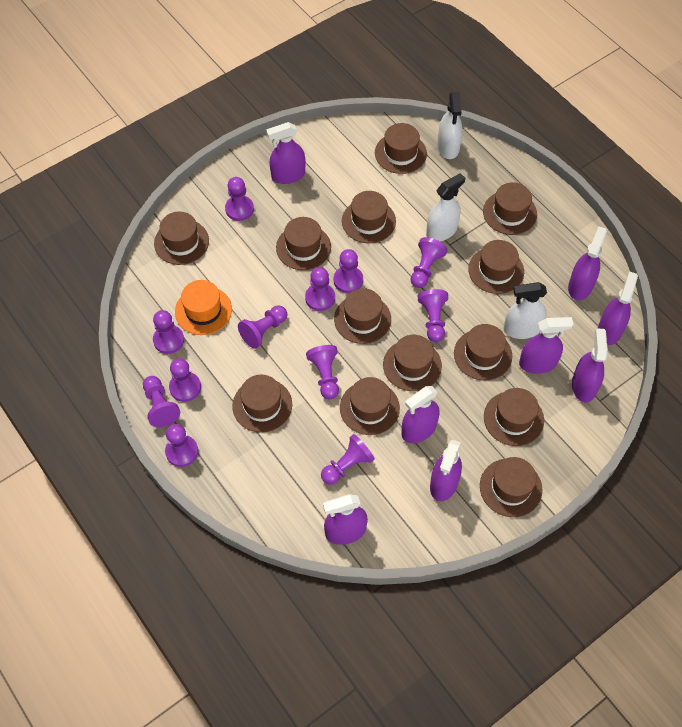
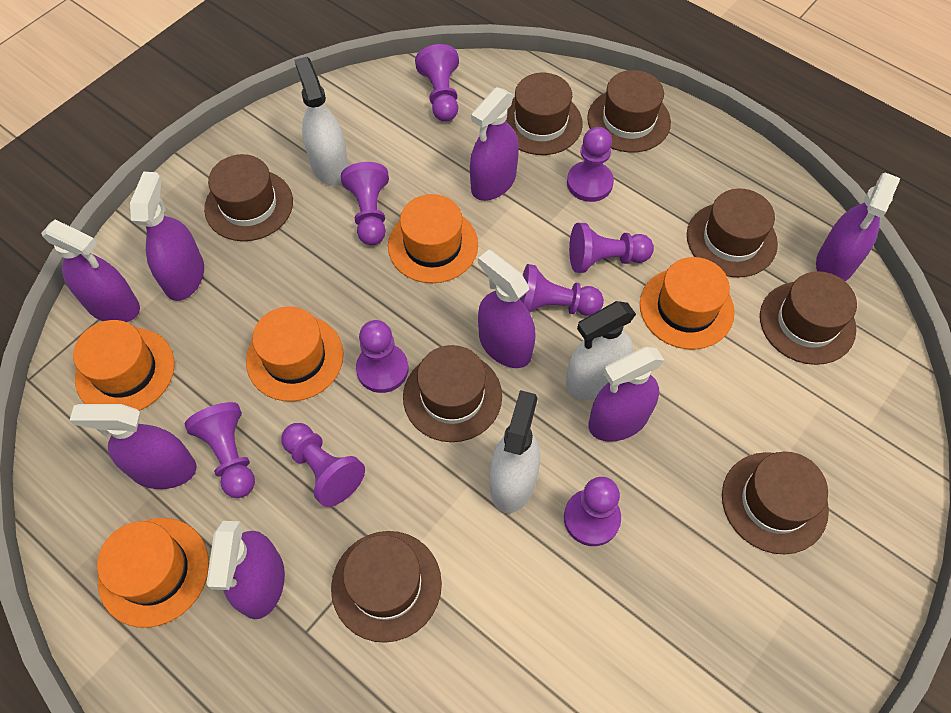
brown hat: [154,212,209,265] [232,374,292,433] [276,217,331,270] [334,288,391,344] [340,377,400,435] [342,191,396,244] [375,123,427,174] [383,335,442,391] [454,324,512,380] [468,240,524,294] [480,457,542,517] [483,182,537,235] [484,388,544,446] = 13 -> [204,154,293,241] [331,531,442,643] [403,345,502,442] [506,73,583,155] [587,70,671,153] [687,189,778,277] [722,452,829,554] [760,271,857,365] = 8
orange hat: [175,280,232,335] = 1 -> [73,320,175,411] [97,518,209,628] [246,306,344,401] [388,194,478,283] [640,257,735,350] = 5
purple pawn: [143,376,180,427] [153,310,184,354] [165,424,198,467] [169,358,201,402] [225,177,254,221] [238,305,288,349] [305,267,335,311] [306,345,339,399] [321,434,375,485] [334,249,363,293] [410,237,448,288] [418,289,448,342] = 12 -> [185,402,255,498] [281,423,365,507] [341,162,389,245] [356,320,409,393] [415,44,459,122] [520,264,604,316] [564,477,621,546] [567,127,614,202] [569,223,654,273] = 9

